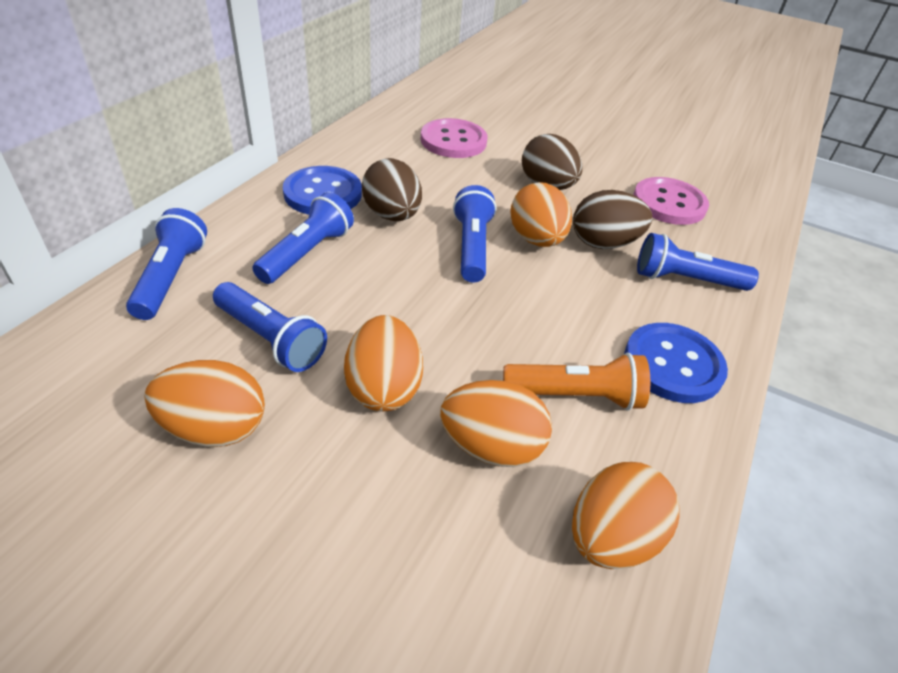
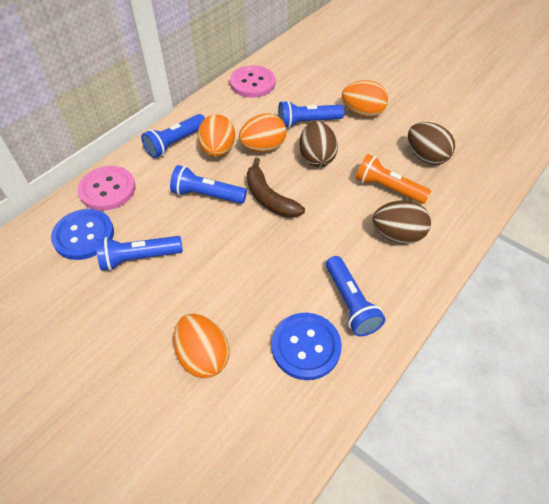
brown banana: none = 0 -> [247,158,305,218] = 1
orange egg: [145,360,265,447] [344,315,423,411] [440,380,552,467] [510,182,572,247] [572,462,680,569] = 5 -> [174,314,229,378] [198,114,235,157] [239,113,286,152] [342,80,388,117] = 4

